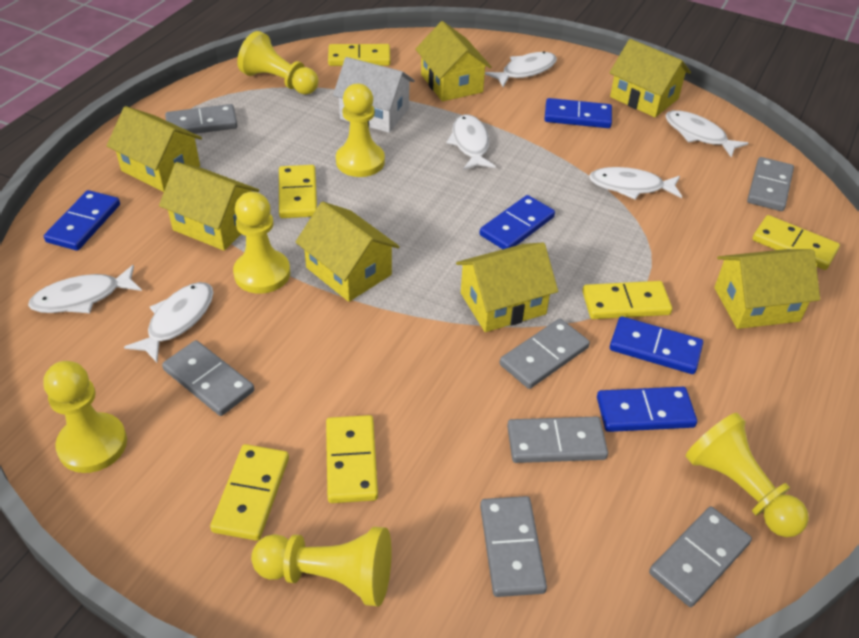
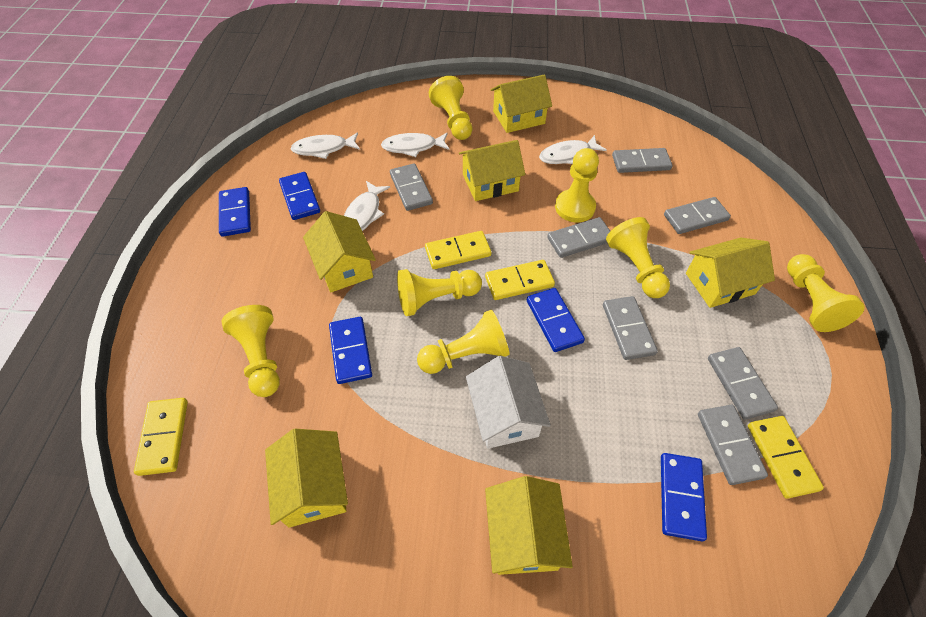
white fish: [28,265,142,313] [124,282,213,362] [446,114,496,170] [485,52,557,87] [589,167,682,200] [665,110,748,158] = 6 -> [290,133,360,159] [344,181,390,231] [381,133,450,157] [539,135,607,164] = 4
yellow domino: [210,444,289,541] [279,165,317,218] [326,415,378,503] [328,44,391,66] [582,281,672,319] [753,215,840,270] = 6 -> [134,398,188,476] [425,231,491,269] [485,260,555,300] [748,416,824,499] = 4
yellow house: [107,106,202,192] [159,162,259,251] [296,202,400,302] [415,21,491,101] [456,242,558,332] [609,39,691,117] [714,249,820,329] = 7 -> [265,429,348,528] [303,211,376,292] [459,140,525,201] [485,476,573,575] [490,74,552,133] [686,237,775,308] = 6
yellow pawn: [43,361,127,473] [233,192,291,294] [237,31,319,95] [251,527,391,606] [336,84,385,177] [686,413,809,537] = 6 -> [221,305,280,397] [397,269,482,316] [417,310,510,374] [429,76,472,140] [555,148,599,222] [606,217,670,298] [787,254,865,332] = 7

